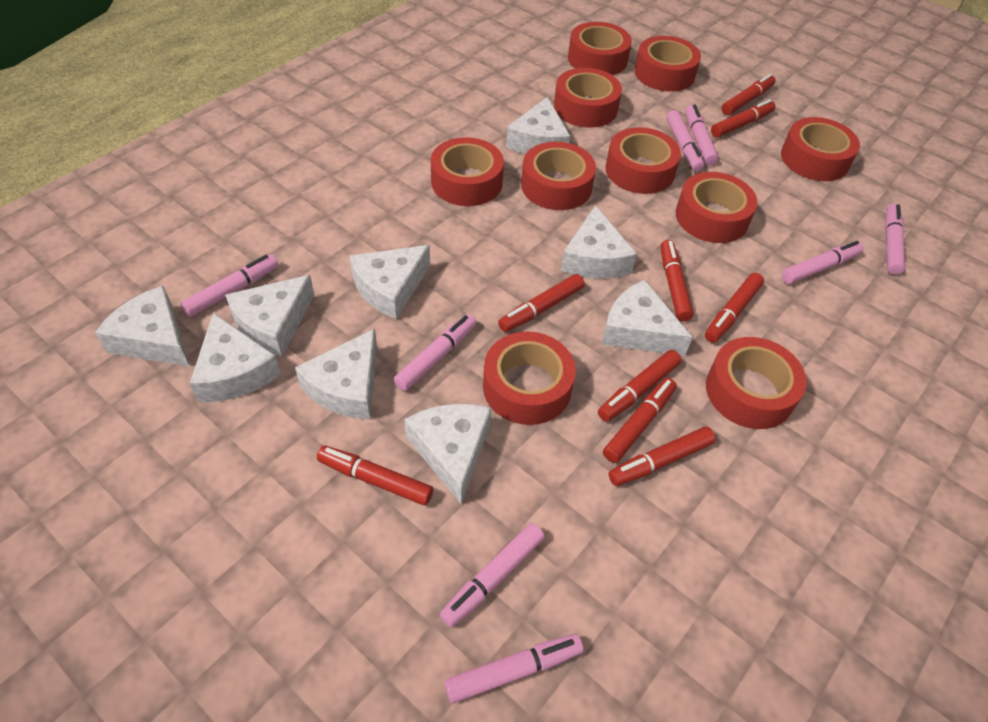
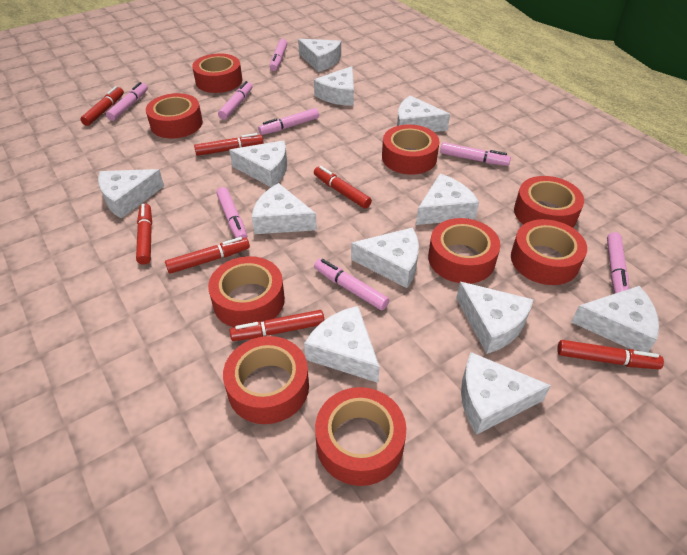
red marker: [317,446,433,506] [498,274,585,332] [598,350,682,422] [603,378,677,463] [609,427,716,486] [660,240,694,321] [705,273,764,343] [711,99,776,138] [721,74,776,115] = 9 -> [80,86,124,126] [136,203,152,265] [165,237,250,274] [194,133,263,156] [230,310,324,341] [314,166,372,209] [557,340,664,369] = 7
red tape: [431,137,504,206] [483,332,576,425] [521,142,596,210] [554,68,622,128] [568,22,632,75] [606,127,681,194] [634,36,701,92] [676,172,758,243] [706,337,807,429] [781,117,860,181] = 10 -> [146,93,203,139] [192,53,242,93] [208,256,285,327] [223,336,309,424] [315,387,406,486] [382,125,440,175] [428,218,500,284] [511,219,587,285] [514,176,584,228] = 9
white cheese: [95,286,189,366] [190,313,281,402] [225,275,314,356] [295,329,377,419] [350,245,430,319] [404,404,491,504] [506,96,570,154] [561,205,637,279] [602,280,692,356] = 9 -> [98,169,164,218] [229,140,287,187] [252,183,317,234] [298,39,341,72] [304,306,380,383] [314,66,354,106] [351,227,419,288] [397,96,450,132] [416,174,479,225] [456,282,534,354] [461,352,551,435] [571,286,659,352] = 12

